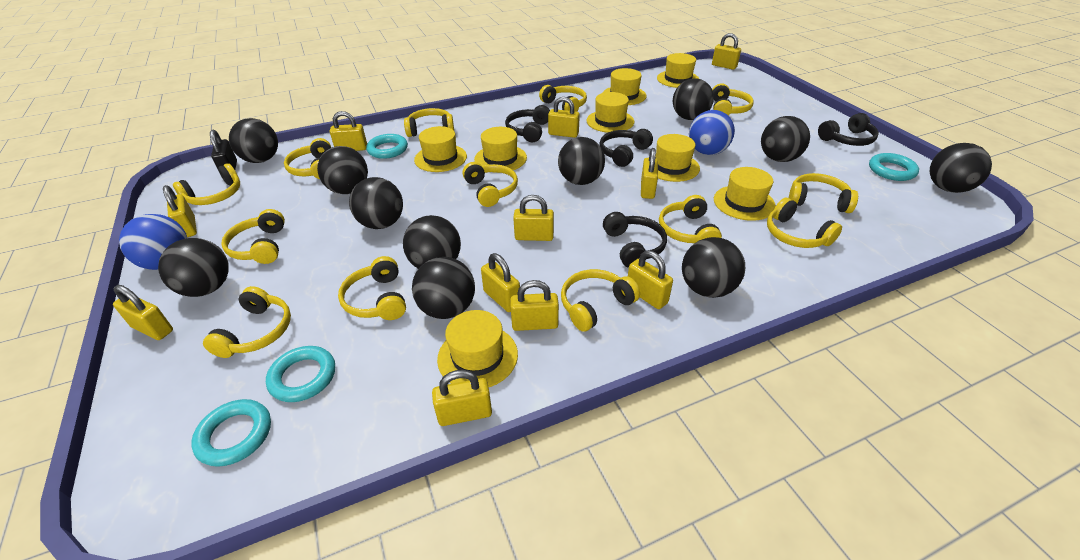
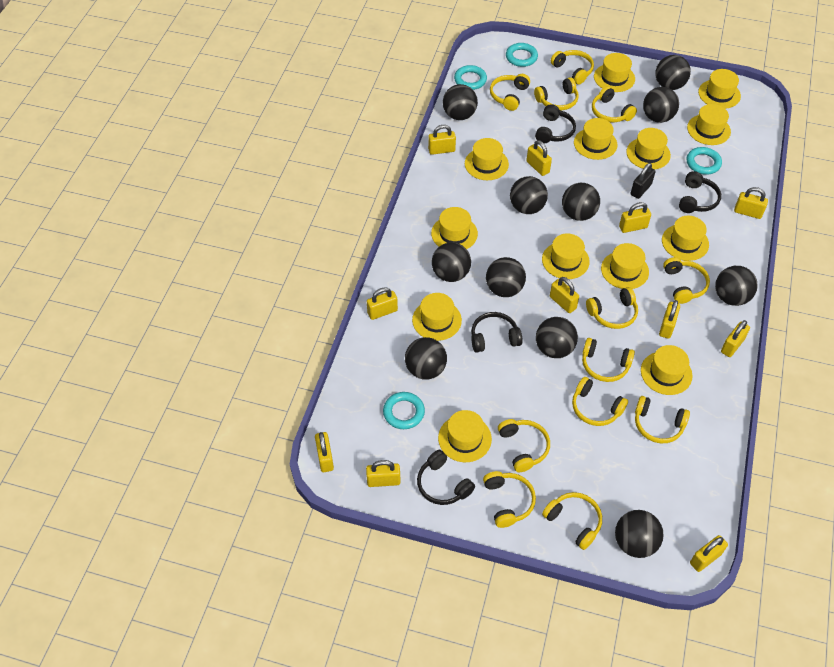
blue ball: [119,214,187,270] [689,110,735,155] = 2 -> none = 0
yellow hat: [414,126,467,172] [437,310,518,387] [474,127,527,173] [587,92,634,133] [603,68,646,105] [656,134,700,182] [657,53,699,88] [714,167,776,221] = 8 -> [412,293,462,341] [431,207,478,249] [438,410,492,462] [465,138,509,180] [542,234,590,279] [574,118,617,160] [594,53,635,92] [601,243,649,289] [626,128,671,169] [641,345,693,395] [662,216,709,261] [687,104,731,145] [698,69,741,109] = 13
yellow headphones: [173,163,240,205] [203,286,291,358] [221,209,285,264] [284,138,331,179] [338,256,406,320] [404,108,454,137] [463,162,518,207] [539,85,587,112] [561,269,640,332] [659,195,722,243] [712,83,754,115] [767,198,842,248] [789,173,858,213] = 13 -> [483,471,536,528] [490,74,530,111] [498,419,550,472] [534,77,579,110] [542,492,602,550] [551,50,594,85] [572,377,628,426] [582,338,635,382] [586,287,638,329] [592,86,637,122] [635,396,690,443] [663,257,710,304] = 12

